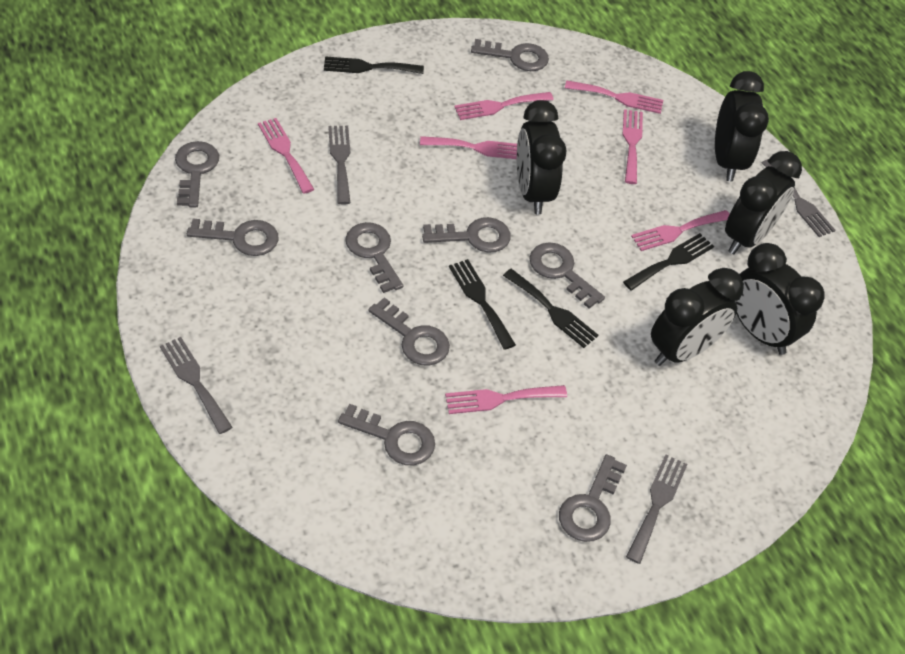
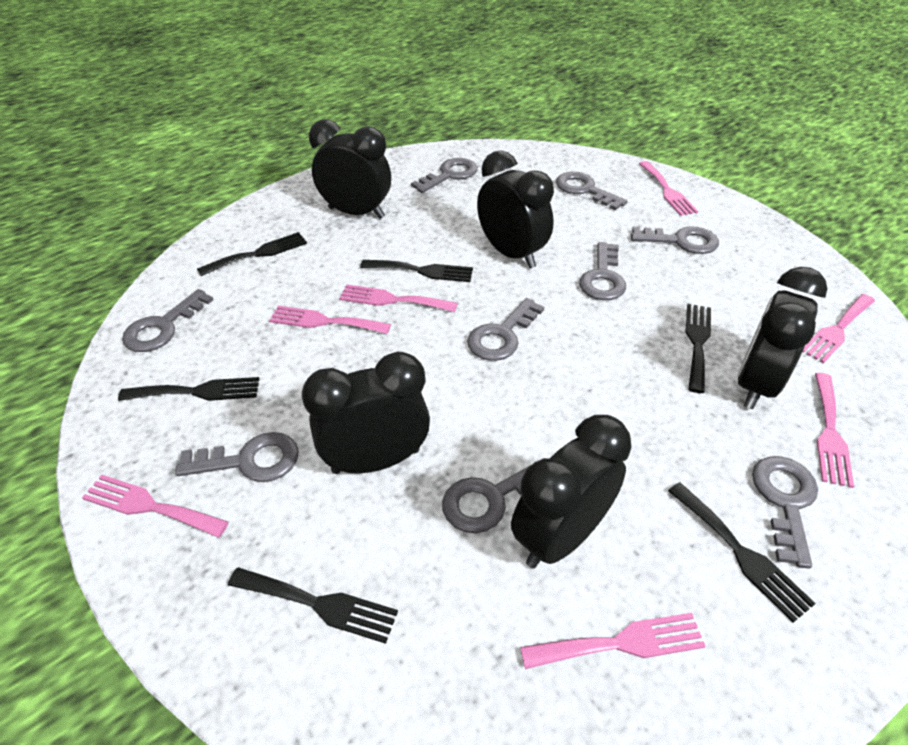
black fork: [324,56,424,74] [449,259,516,350] [503,269,599,348] [623,233,714,291] = 4 -> [118,377,259,401] [197,232,307,276] [228,567,398,644] [360,260,473,282] [668,482,816,623] [685,304,711,393] = 6
grey fork: [160,337,233,434] [328,126,350,204] [626,454,687,564] [762,159,835,237] = 4 -> none = 0

